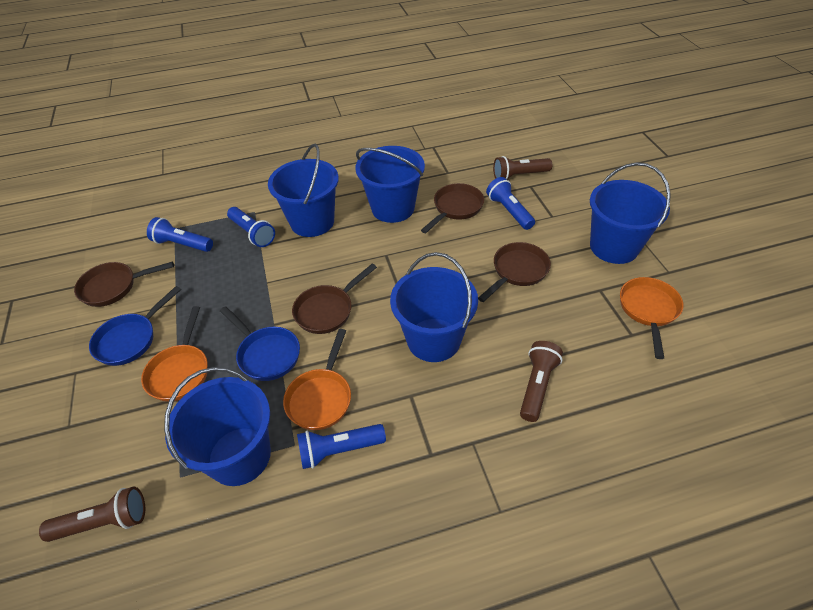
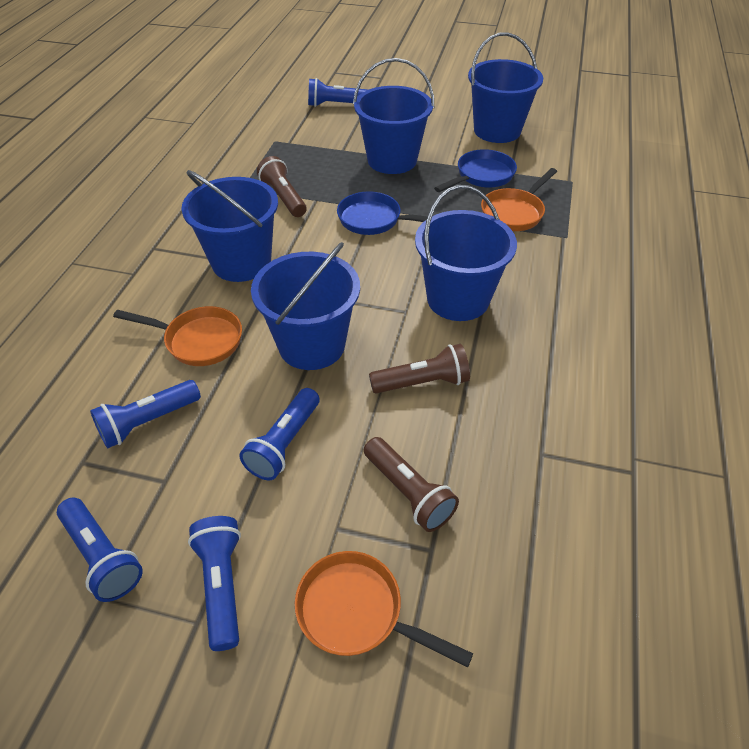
blue flashlight: [147,217,213,252] [227,207,275,247] [297,424,386,469] [486,177,535,230] = 4 -> [57,498,143,602] [90,380,201,448] [188,516,241,651] [239,388,319,480] [308,78,368,107] = 5
brown pan: [74,261,174,307] [292,264,377,334] [421,183,484,233] [478,242,551,302] = 4 -> none = 0

